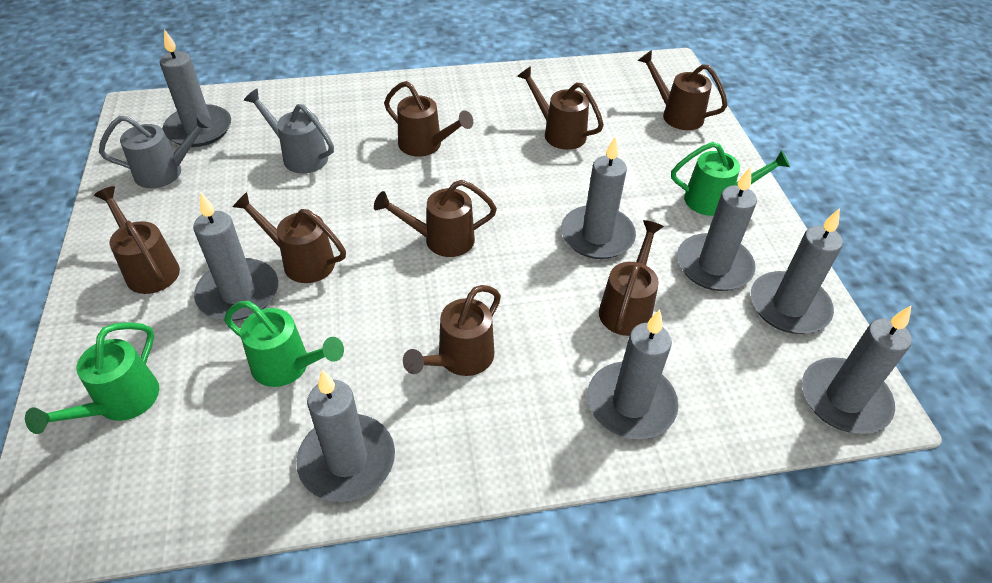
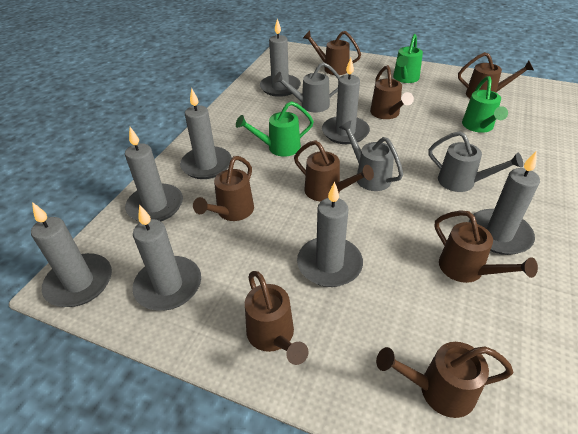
grey watering can: [99,113,213,188] [244,89,334,174] = 2 -> [274,62,340,113] [339,121,403,191] [428,131,523,192] = 3

